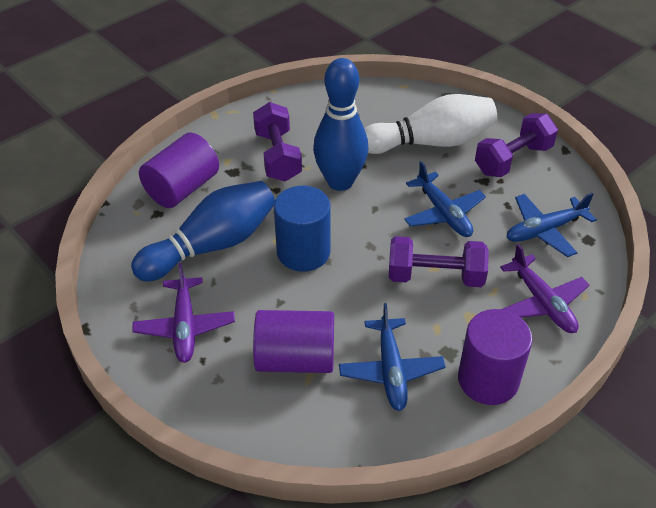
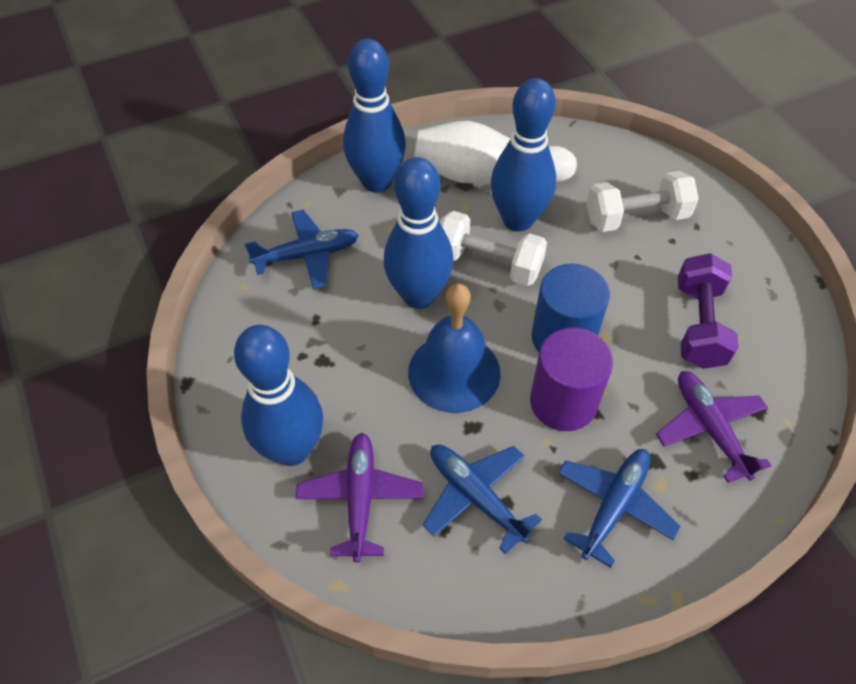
blue bell: none = 0 -> [408,283,501,413] = 1
blue bowling pin: [131,181,275,281] [313,58,368,191] = 2 -> [234,325,323,466] [343,39,406,192] [383,157,453,309] [491,78,556,232] = 4
purple cylinder: [139,133,219,208] [253,310,334,373] [458,309,533,405] = 3 -> [530,328,613,431] = 1
purple dumbbell: [253,102,302,182] [389,236,489,287] [475,113,558,177] = 3 -> [678,253,739,369] = 1
white dumbbell: none = 0 -> [440,211,547,286] [586,171,699,232] = 2

